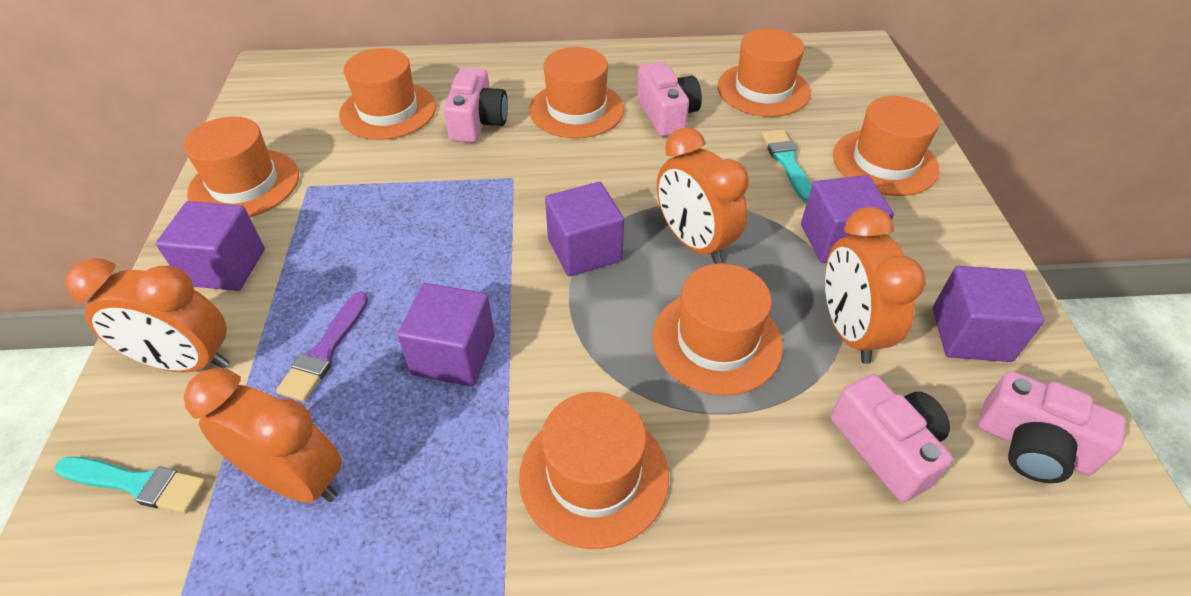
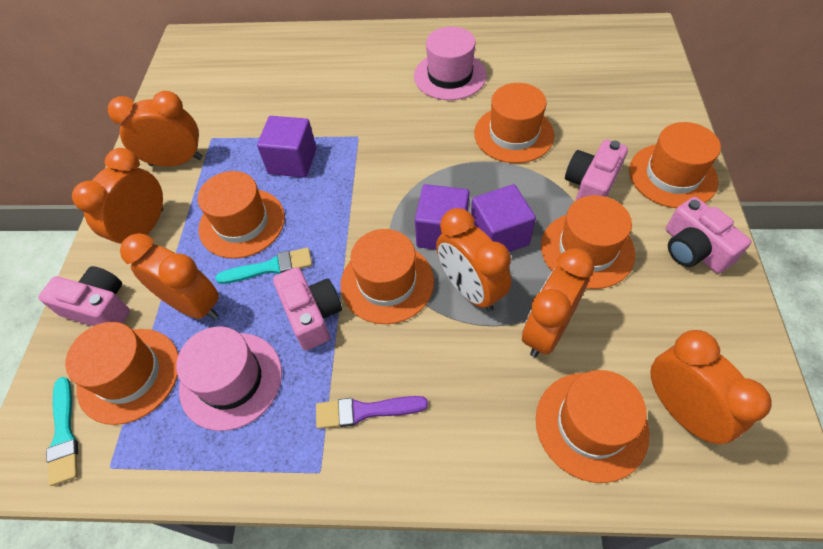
orange clock: [66,258,229,372] [184,368,342,503] [657,127,749,264] [825,207,925,364] = 4 -> [72,148,163,244] [108,91,202,167] [120,233,219,320] [436,208,511,311] [522,248,594,357] [650,330,772,444] = 6
pink hat: none = 0 -> [176,327,282,431] [414,27,487,100] = 2
purple cube: [156,201,265,291] [397,283,495,386] [545,182,624,277] [801,175,894,263] [933,266,1044,362] = 5 -> [257,116,316,178] [415,184,469,250] [471,184,536,252] = 3

